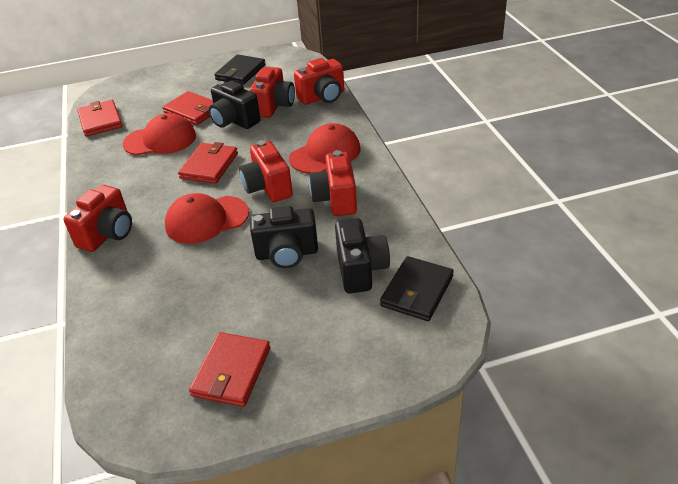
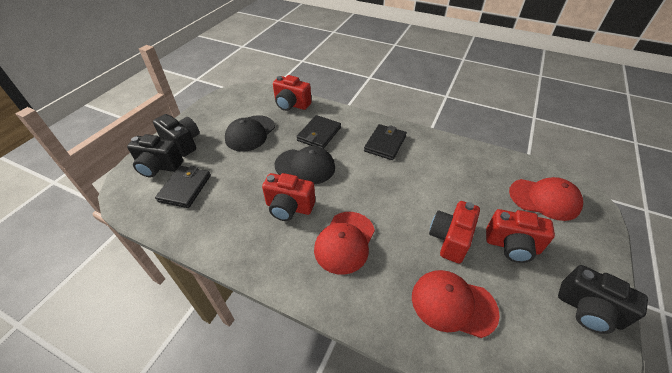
black cap: none = 0 -> [225,115,275,152] [275,146,335,184] = 2
black wallet: [214,54,266,85] [380,256,454,321] = 2 -> [155,166,211,208] [296,115,341,149] [364,124,407,160] = 3
red camera: [64,185,132,252] [239,140,293,202] [249,67,295,118] [294,58,344,105] [309,150,357,216] = 5 -> [262,173,315,221] [273,75,311,111] [429,201,480,264] [486,209,555,263] = 4
red wallet: [77,100,122,136] [162,91,213,125] [178,142,238,184] [189,332,270,407] = 4 -> none = 0

